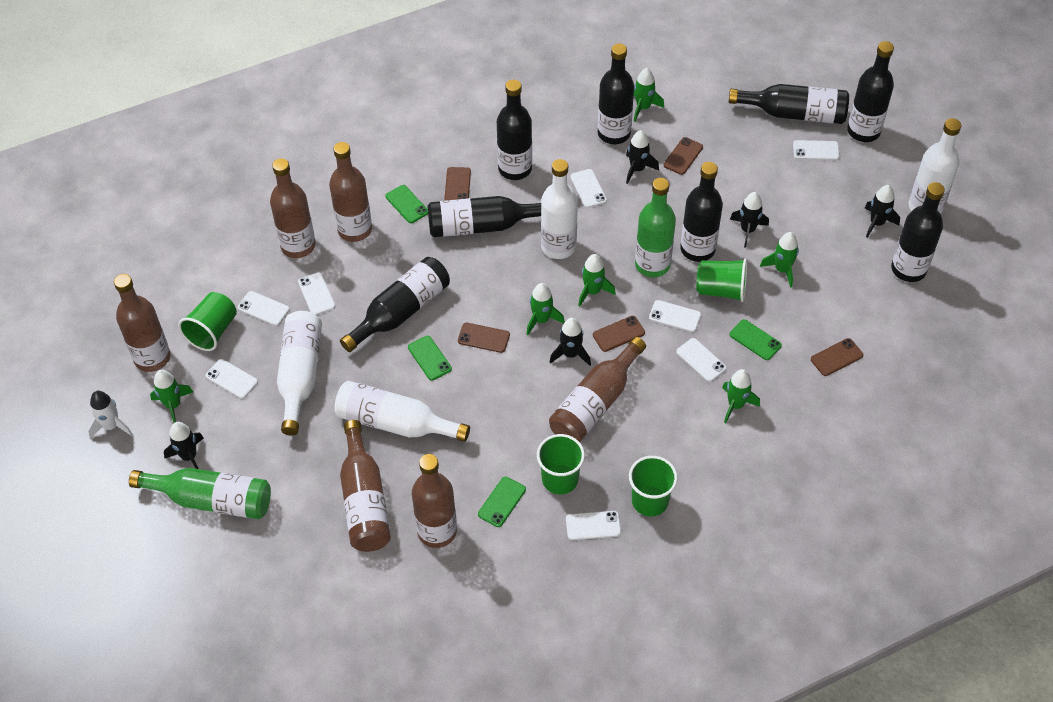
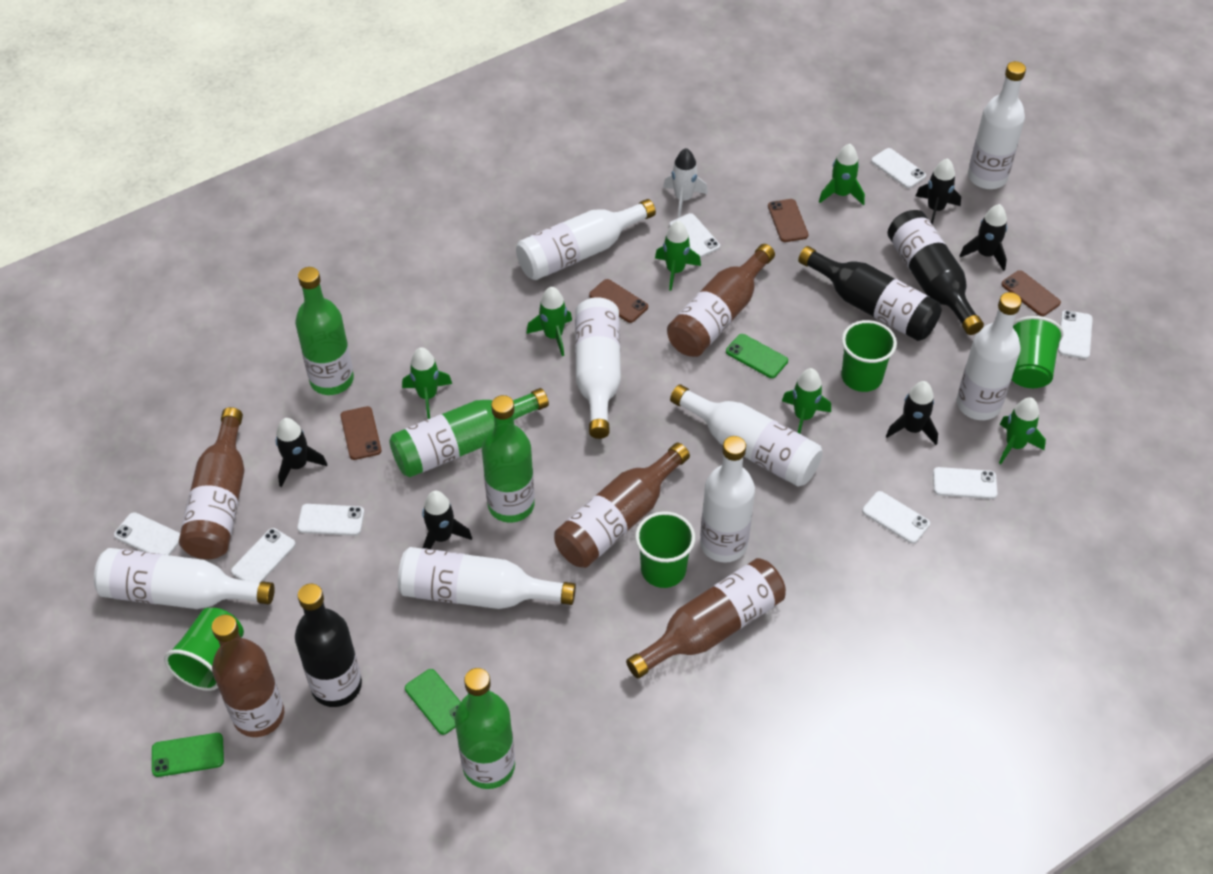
black bottle: [340,257,450,352] [428,196,541,237] [497,80,532,180] [598,43,634,144] [680,162,723,262] [729,84,849,124] [847,41,894,142] [891,182,945,282] = 8 -> [295,584,362,707] [798,246,942,341] [887,210,984,335] = 3
brown bottle: [114,274,170,372] [270,158,316,258] [329,142,372,242] [340,420,391,552] [412,454,457,548] [549,337,646,442] = 6 -> [179,407,244,559] [212,615,284,737] [554,443,690,568] [626,558,786,678] [667,244,775,357] = 5
brown phone: [444,167,471,201] [458,323,510,353] [593,316,645,352] [664,137,703,175] [811,338,863,376] = 5 -> [341,406,381,460] [589,279,648,323] [768,199,808,242] [1001,270,1061,316] = 4
green bottle: [129,468,271,519] [635,178,676,277] = 2 -> [295,267,354,395] [389,388,549,477] [455,668,515,789] [482,395,535,522] = 4
green phone: [386,185,428,223] [408,336,452,381] [478,476,526,527] [730,319,782,360] = 4 -> [152,733,224,777] [405,669,461,735] [726,334,788,378] = 3
white bottle: [277,311,322,436] [334,381,470,442] [541,159,578,259] [909,118,961,214] = 4 -> [94,548,275,609] [398,547,576,609] [516,199,656,280] [575,297,621,439] [670,384,823,487] [700,436,755,563] [957,292,1022,420] [968,61,1026,189] = 8

